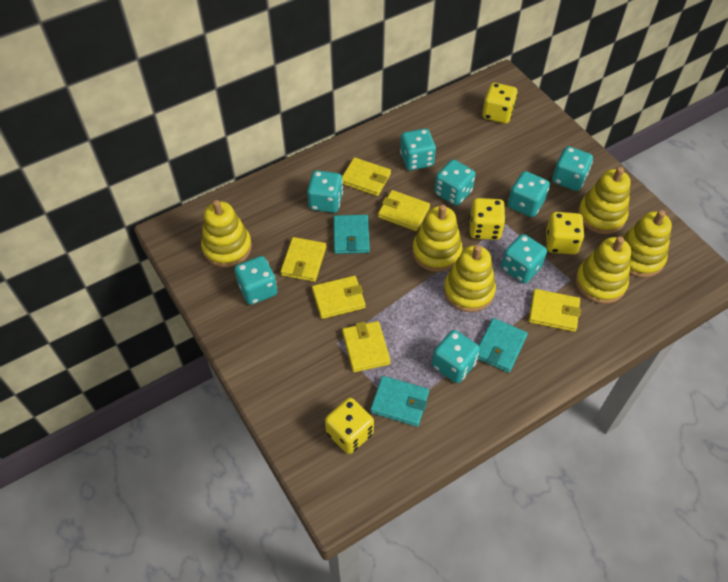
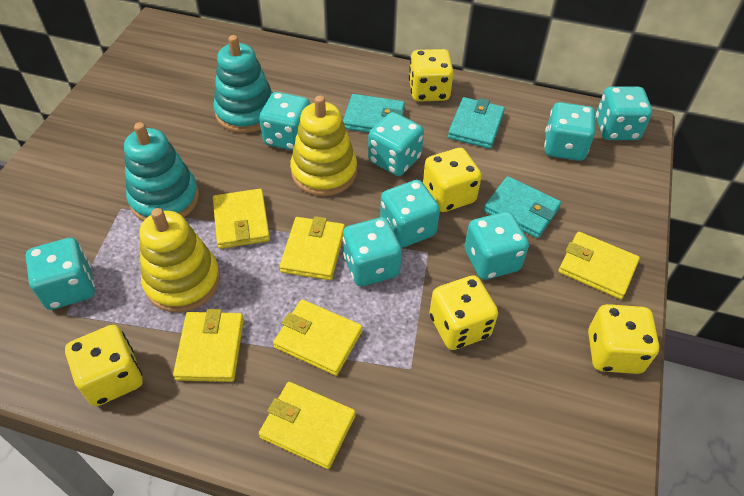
turquoise stacking toy: none = 0 -> [124,122,199,221] [213,35,273,133] = 2
yellow dice: [325,398,374,454] [469,198,505,240] [482,83,518,124] [546,212,585,254] = 4 -> [65,325,143,406] [409,49,454,102] [423,148,482,212] [430,276,498,350] [588,304,659,374] = 5
yellow stacking toy: [201,200,252,267] [412,205,462,272] [444,245,496,312] [575,236,631,304] [578,167,630,234] [623,210,672,278] = 6 -> [139,208,220,313] [290,95,357,196] = 2

